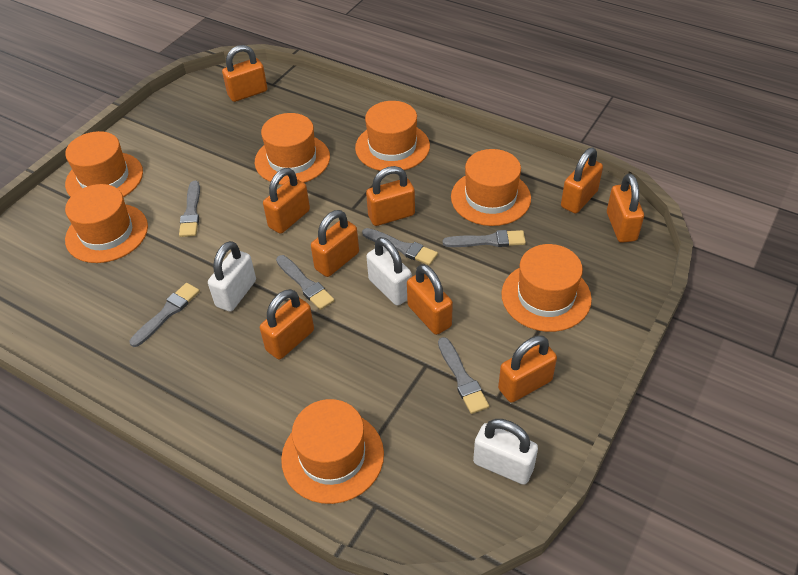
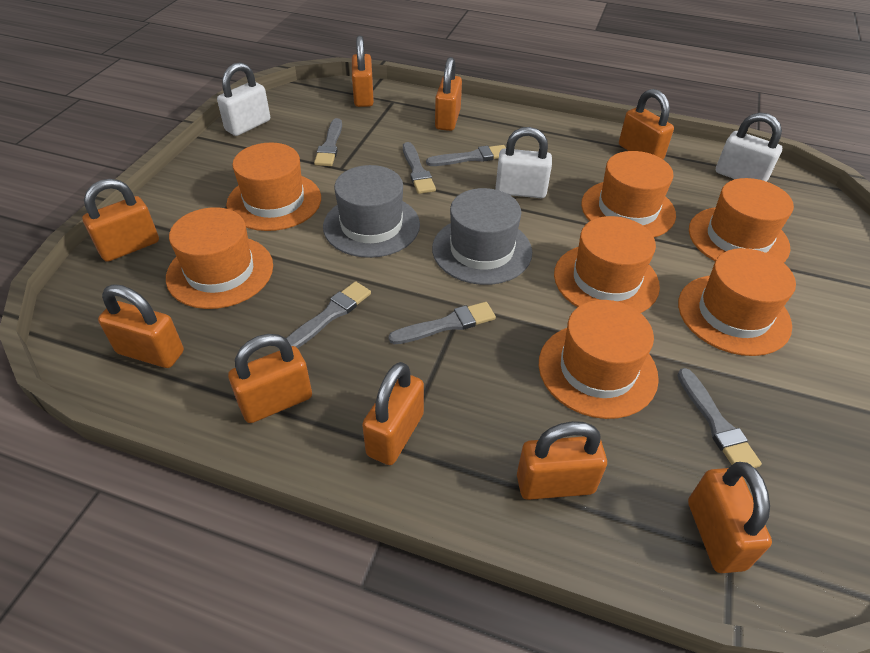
grey hat: none = 0 -> [323,165,420,258] [432,188,532,285] = 2

